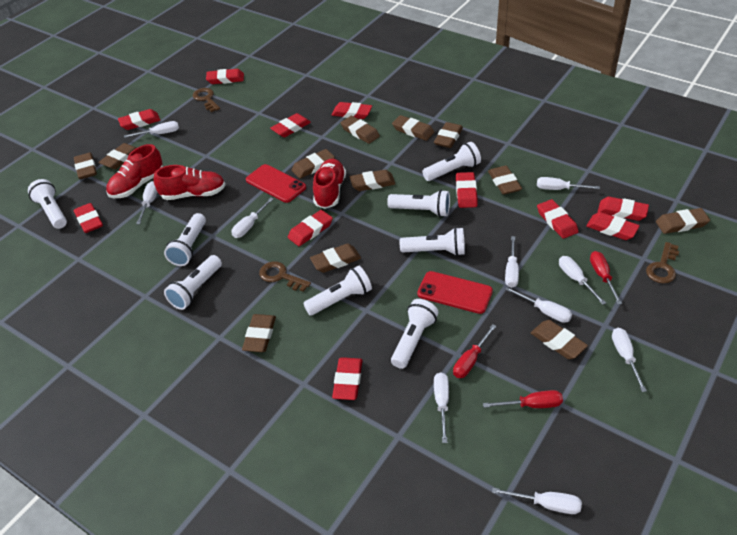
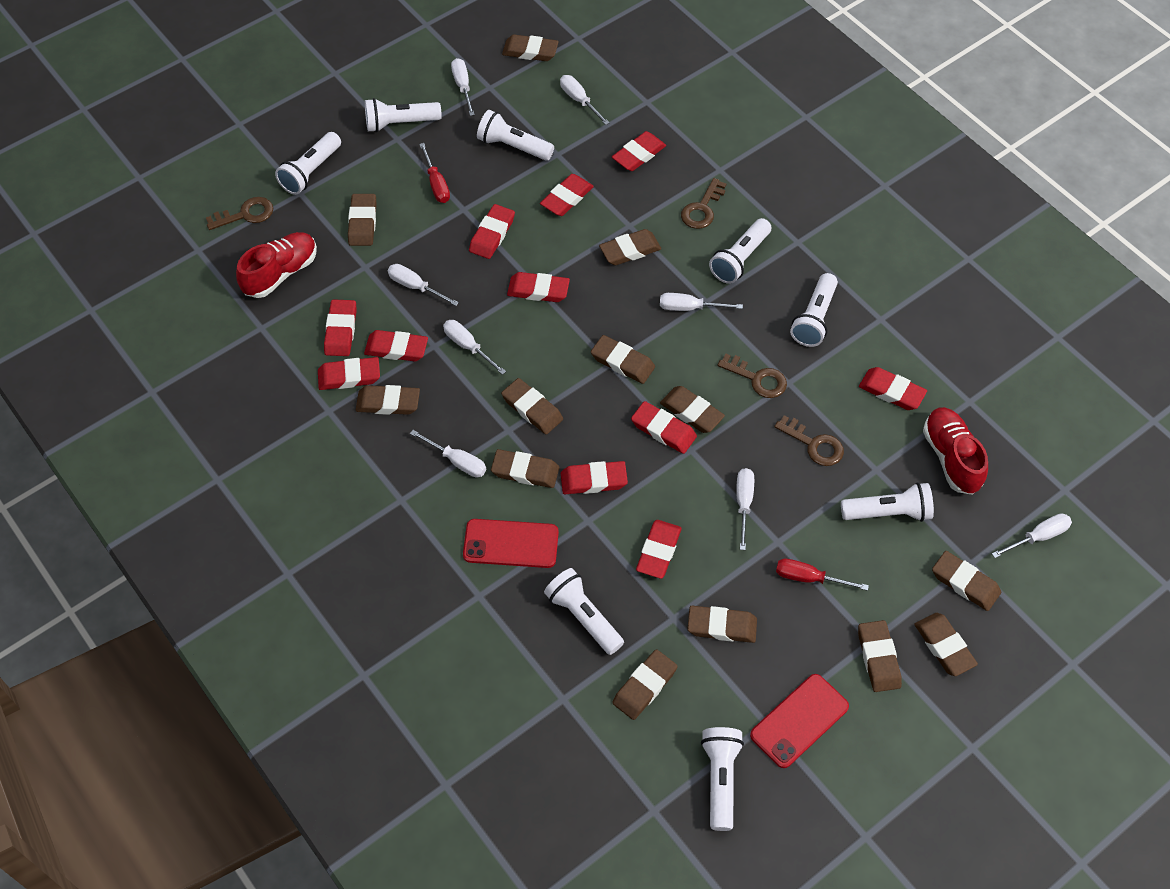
brown eraser: [74,153,97,179] [99,143,136,169] [242,314,276,352] [292,149,335,179] [310,244,361,273] [341,116,380,144] [350,170,396,191] [392,115,434,141] [434,122,463,148] [488,166,522,195] [531,320,588,359] [656,208,710,234] = 12 -> [348,194,377,246] [356,385,420,415] [491,449,559,488] [501,378,563,434] [502,34,559,61] [591,335,655,384] [599,229,661,265] [612,649,678,720] [660,386,725,433] [688,606,757,643] [858,620,902,692] [914,613,978,676] [932,551,1001,611] = 13
brown key: [193,88,220,112] [259,261,311,292] [646,242,679,284] = 3 -> [206,197,273,230] [681,178,726,229] [717,354,787,398] [774,415,844,466] = 4
red screwdriver: [453,324,496,378] [483,390,563,408] [590,251,622,305] = 3 -> [419,143,450,203] [776,559,869,591] = 2
red shoe: [106,144,163,198] [154,165,225,200] [313,158,346,209] = 3 -> [236,232,317,298] [923,407,988,495] = 2
white screwdriver: [124,121,179,138] [136,181,158,224] [231,198,274,238] [434,372,449,443] [492,488,582,514] [505,236,519,288] [505,287,572,323] [537,177,600,190] [559,256,606,305] [612,328,647,392] = 10 -> [388,264,459,306] [410,430,486,477] [443,320,506,375] [451,58,475,116] [560,75,609,125] [660,293,743,311] [736,468,754,550] [992,513,1072,558] = 8

